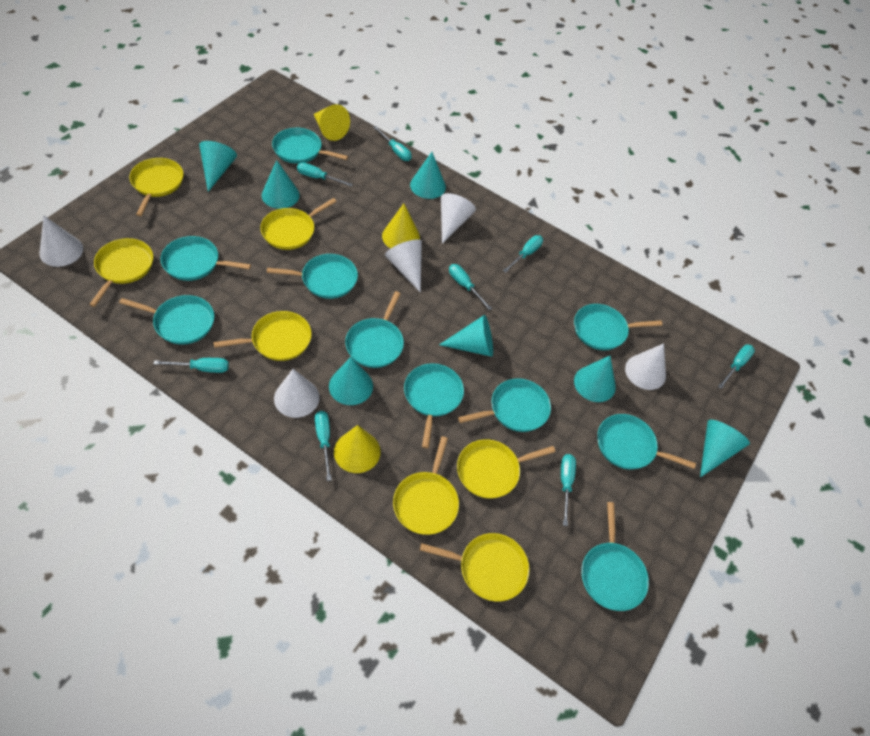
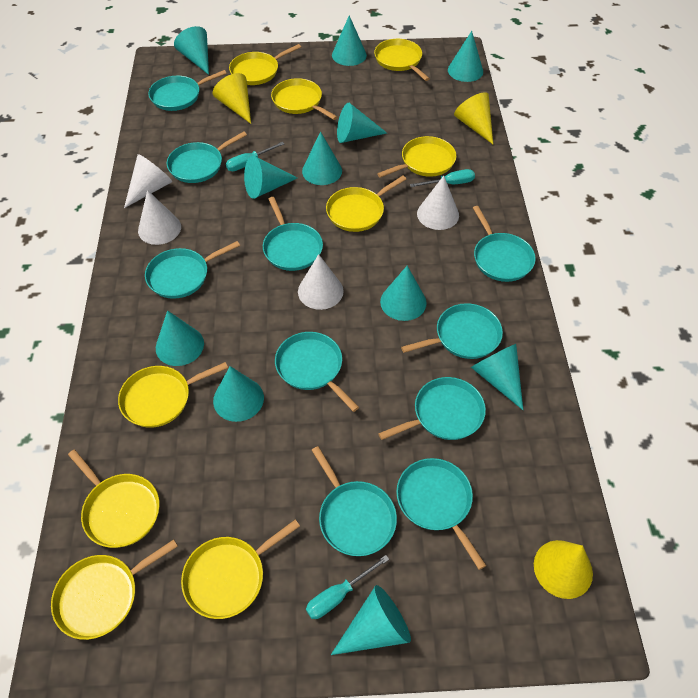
turquoise cone: [199,141,237,192] [262,160,300,209] [329,357,373,405] [410,152,446,199] [439,315,493,357] [574,356,616,402] [700,420,750,477] = 7 -> [156,310,204,366] [174,26,209,75] [213,366,264,422] [244,155,297,199] [302,132,342,185] [331,585,411,655] [332,15,367,66] [337,103,387,143] [380,266,426,321] [448,31,483,82] [471,344,523,410] = 11
turquoise screwdriver: [154,358,229,373] [297,162,353,187] [315,411,332,481] [373,126,412,161] [449,264,492,310] [503,235,543,273] [561,454,576,526] [718,345,755,389] = 8 -> [226,142,284,171] [306,555,389,619] [410,169,475,187] = 3
white cone: [39,216,83,267] [274,369,319,418] [385,239,422,293] [441,193,476,244] [625,343,666,390] = 5 -> [124,154,172,208] [138,190,181,245] [298,254,343,310] [417,176,459,230] = 4
yellow pan: [89,238,153,307] [129,158,183,216] [213,311,312,361] [260,198,337,250] [393,436,459,535] [420,533,529,602] [457,439,556,499] = 7 -> [51,539,178,640] [68,449,160,548] [118,362,228,428] [181,520,300,619] [229,44,301,85] [271,78,337,120] [326,176,406,232] [374,39,430,81] [377,136,456,178] = 9

